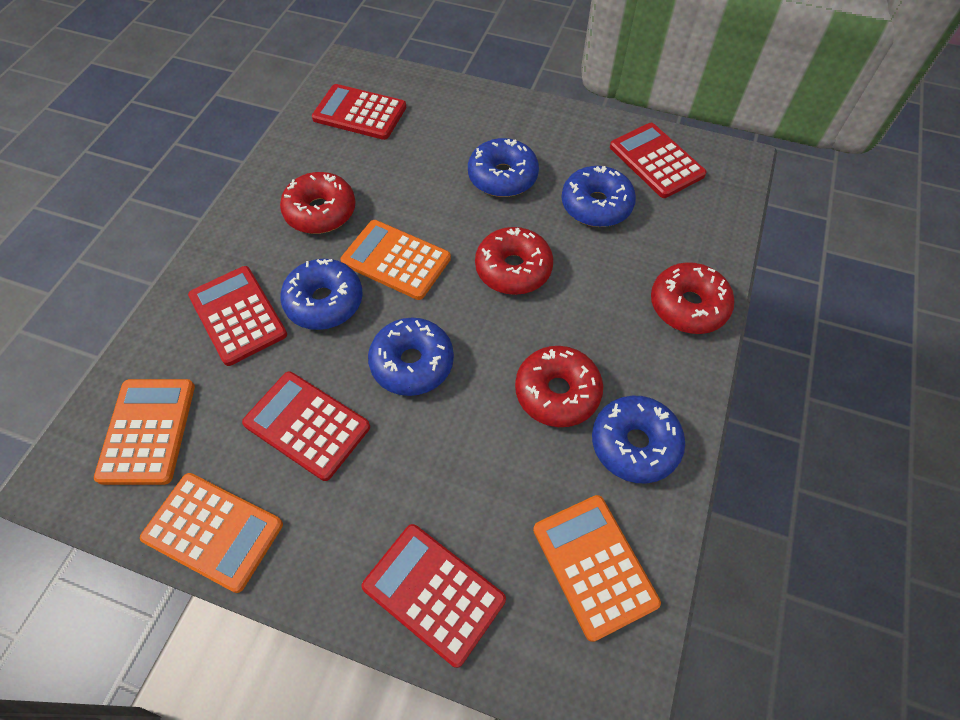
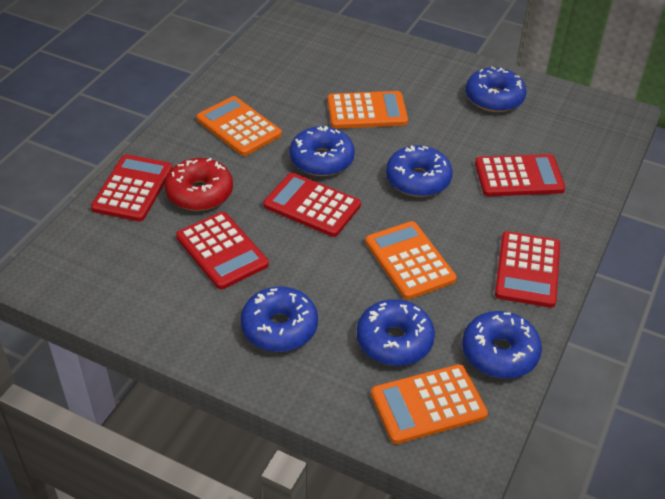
blue donut: [280,259,363,330] [368,318,454,396] [468,138,539,197] [562,166,636,227] [592,396,685,484] = 5 -> [241,287,318,352] [290,126,355,176] [357,299,435,366] [386,145,453,197] [462,311,542,379] [466,67,527,112] = 6
red donut: [280,172,356,234] [475,227,553,295] [515,346,603,427] [651,262,734,334] = 4 -> [165,158,233,211] = 1

